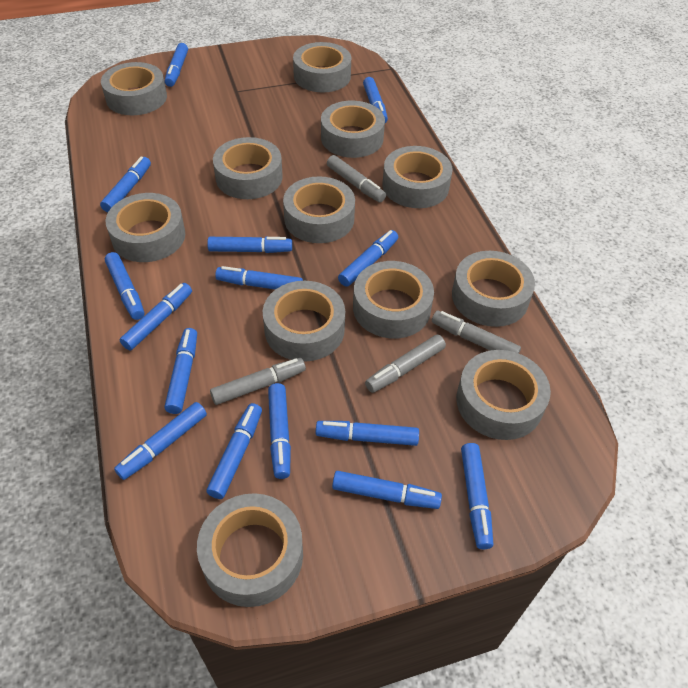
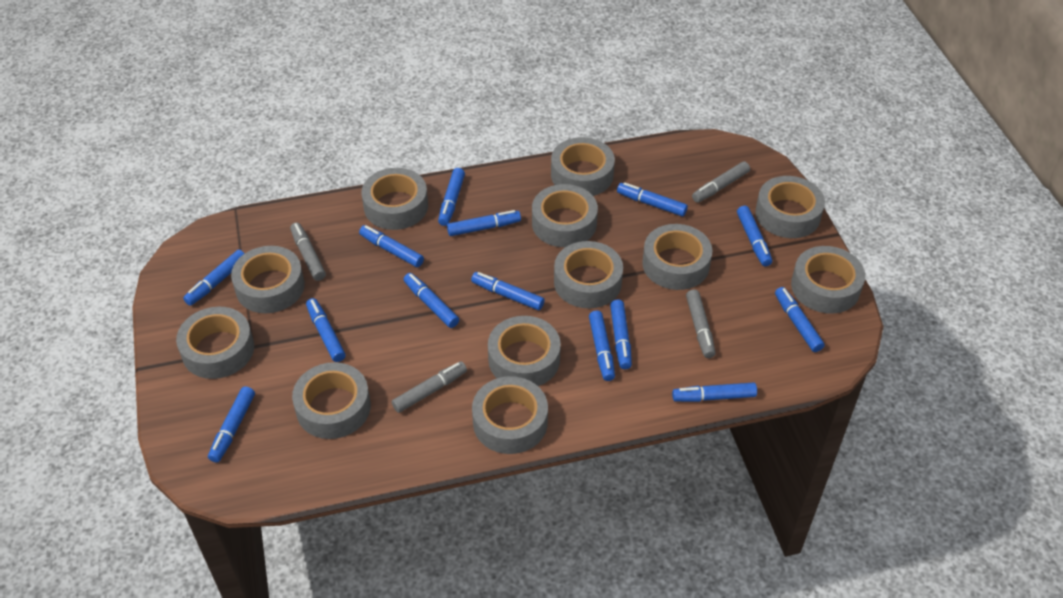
blue marker: [100,156,151,212] [105,252,144,320] [114,402,207,480] [120,283,192,350] [164,328,197,414] [165,43,188,87] [206,403,262,499] [207,237,292,253] [215,266,303,290] [268,383,291,479] [316,421,419,446] [332,471,442,509] [338,230,398,287] [363,77,388,123] [461,443,493,549] = 15 -> [183,250,245,306] [208,387,255,462] [306,298,346,362] [359,225,424,267] [403,273,459,328] [438,168,465,226] [447,210,521,236] [471,272,544,310] [589,311,615,381] [610,299,632,369] [617,182,688,217] [672,382,757,402] [737,206,772,266] [775,287,825,352] = 14

